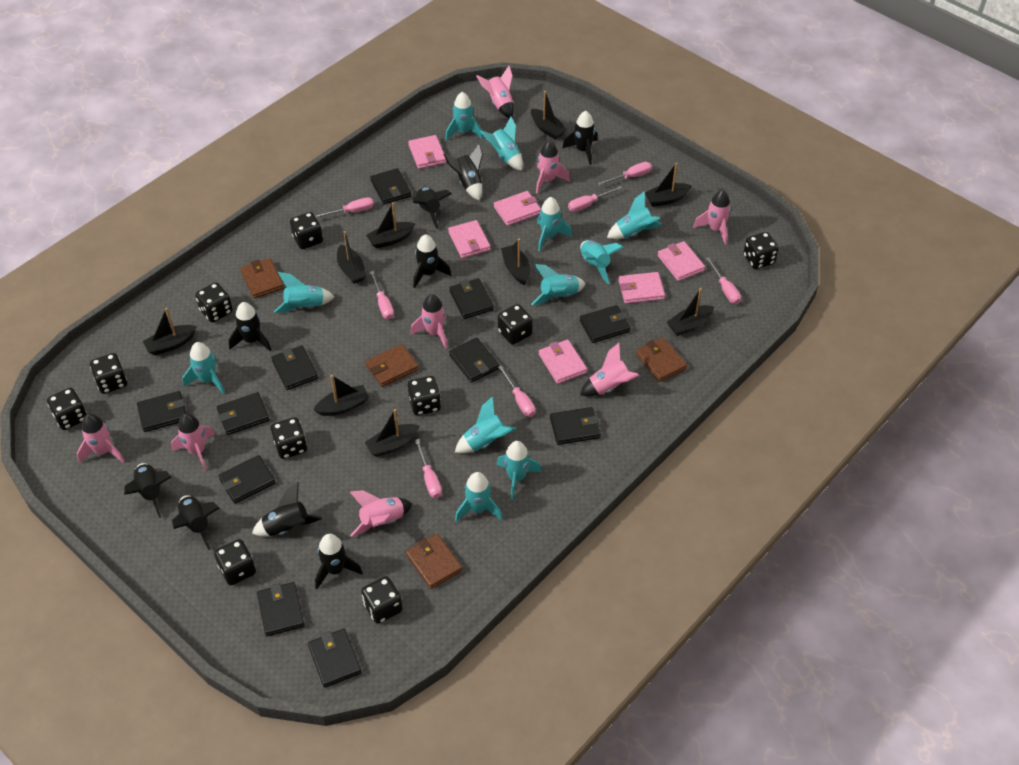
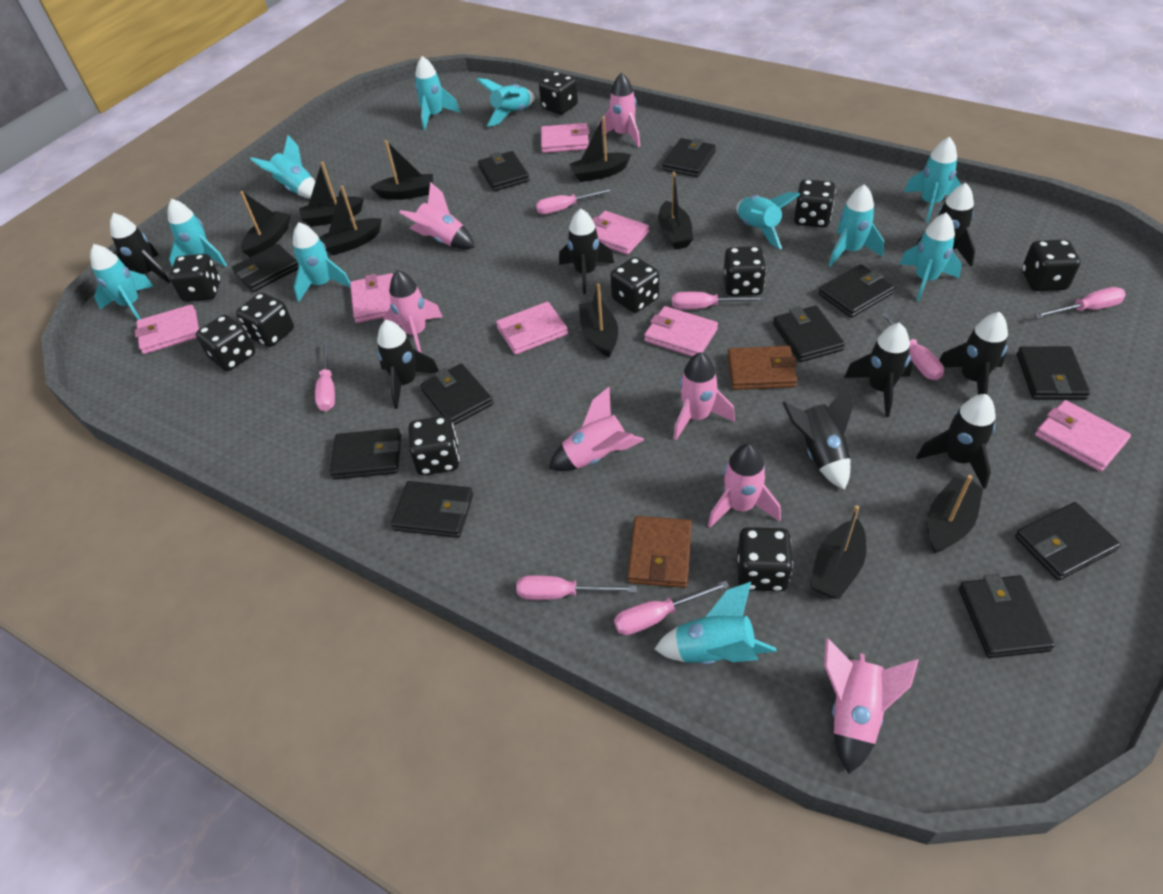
black rocket: [124,463,172,518] [172,495,219,550] [229,302,272,352] [252,482,322,537] [315,534,363,589] [412,187,452,229] [413,234,451,288] [443,144,483,200] [562,111,598,165] = 9 -> [110,213,170,283] [377,320,439,409] [559,208,614,294] [782,385,853,490] [844,323,913,417] [916,394,996,489] [917,183,976,266] [939,312,1008,395] = 8
brown wallet: [240,258,284,299] [366,344,419,387] [406,534,462,589] [636,337,687,382] = 4 -> [627,516,692,588] [727,346,797,390] = 2
pink rocket: [77,414,124,463] [171,414,215,471] [350,490,412,537] [410,294,448,349] [476,66,514,118] [536,140,570,194] [580,343,639,397] [693,190,731,245] = 8 -> [383,270,443,353] [399,182,475,249] [549,387,644,471] [598,73,640,147] [673,352,735,440] [708,443,781,528] [824,638,919,774] = 7
pink wallet: [408,135,446,169] [448,220,491,258] [494,191,541,226] [539,339,587,384] [619,272,665,304] [657,241,705,281] = 6 -> [134,305,199,354] [350,273,393,323] [496,302,568,355] [541,123,589,153] [592,211,649,255] [644,306,718,357] [1035,400,1131,472] = 7

